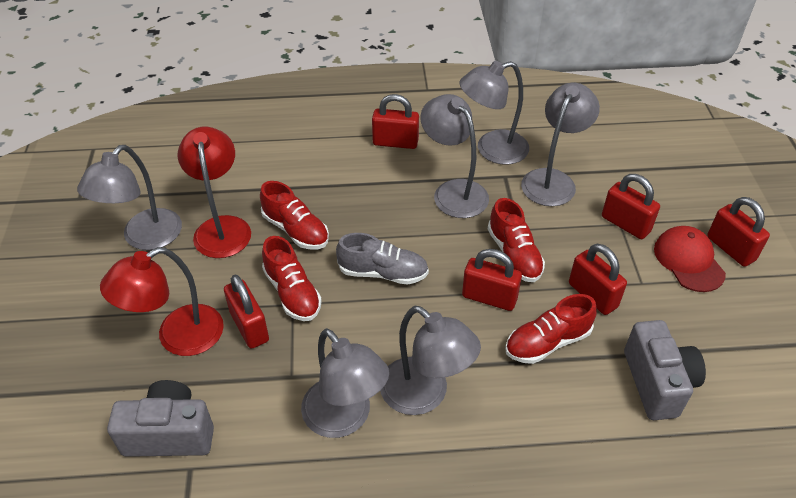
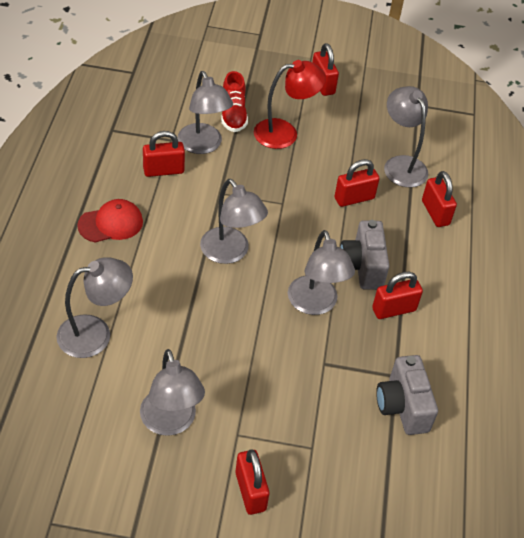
grey shoe: [336,233,429,285] = 1 -> none = 0
red lamp: [100,247,224,356] [178,127,251,258] = 2 -> [254,60,326,149] = 1
red shoe: [260,181,329,249] [262,236,322,321] [488,198,545,282] [505,294,597,364] = 4 -> [221,71,248,132] = 1

